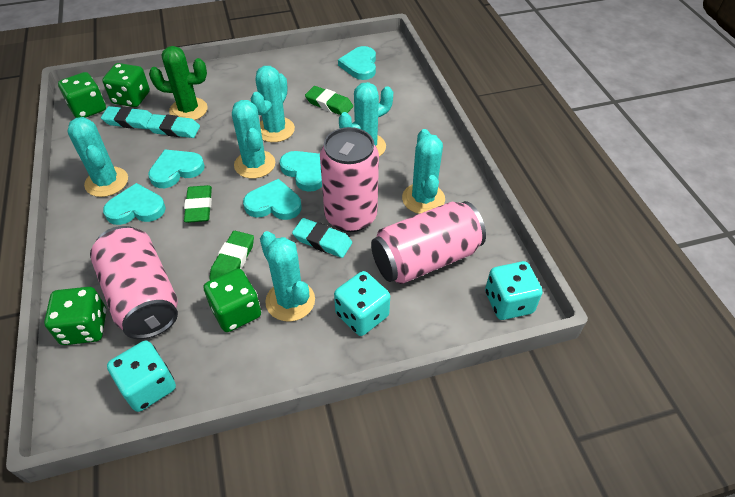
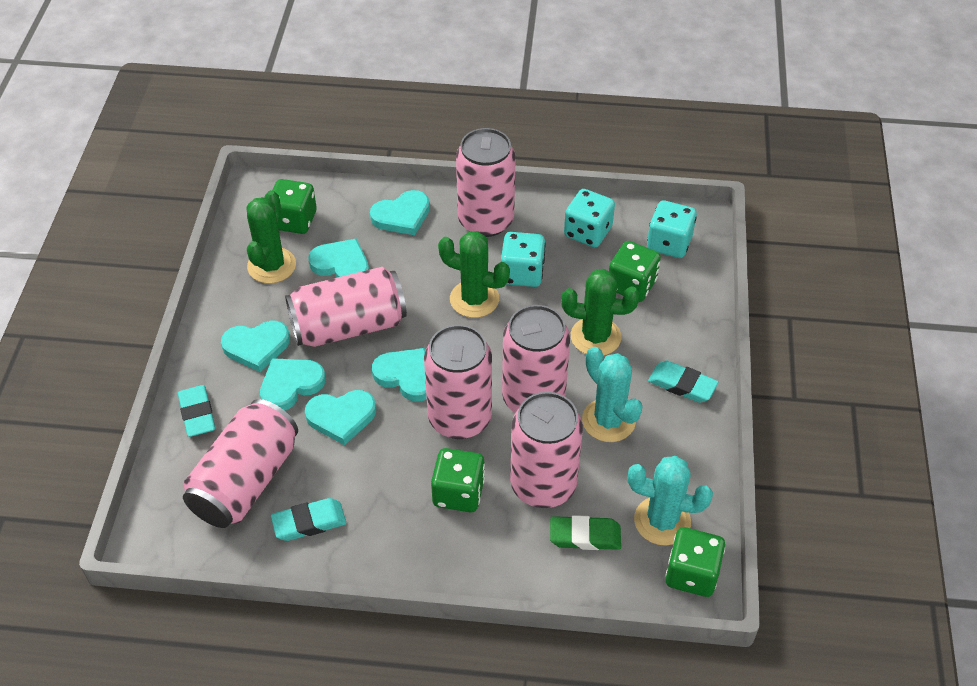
green cactus: [149,46,208,120] = 1 -> [247,190,296,284] [438,231,510,318] [561,269,640,356] = 3
green eraser: [184,185,212,223] [210,231,254,280] [305,86,353,115] = 3 -> [550,515,621,550] = 1
pink can: [90,226,178,339] [320,127,379,232] [371,201,486,284] = 3 -> [183,399,298,528] [285,267,407,347] [424,325,492,439] [456,128,516,237] [502,305,570,413] [510,392,583,508] = 6
turquoise cactus: [67,117,128,197] [232,100,275,178] [251,66,295,142] [260,231,315,322] [339,82,393,156] [402,129,445,214] = 6 -> [582,347,643,442] [628,456,713,546] = 2
turquoise heart: [103,183,166,225] [148,150,205,188] [243,179,302,220] [280,151,322,192] [338,46,376,80] = 5 -> [221,321,290,372] [260,358,326,411] [305,390,376,445] [308,238,369,278] [370,190,430,235] [372,348,427,402] = 6

